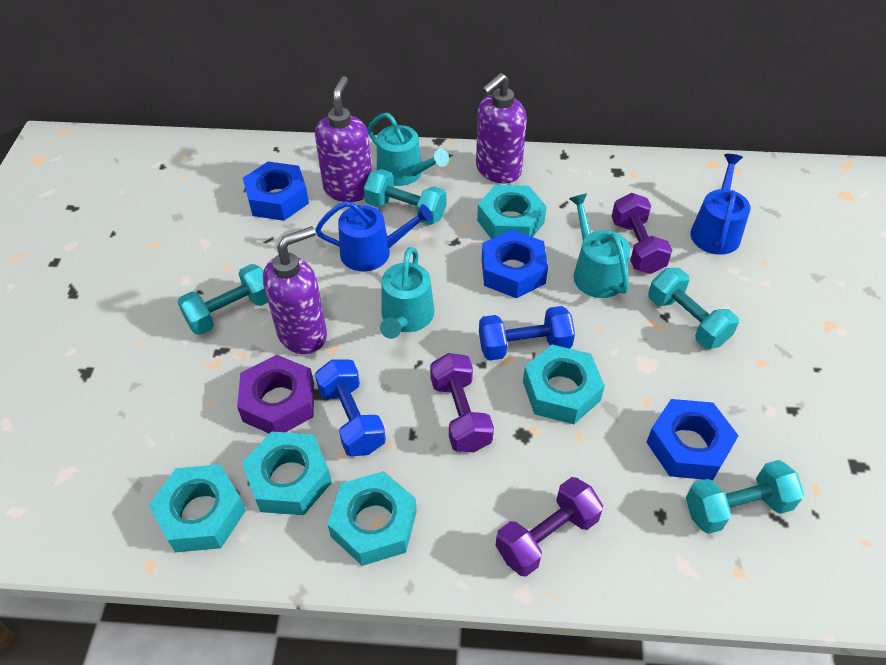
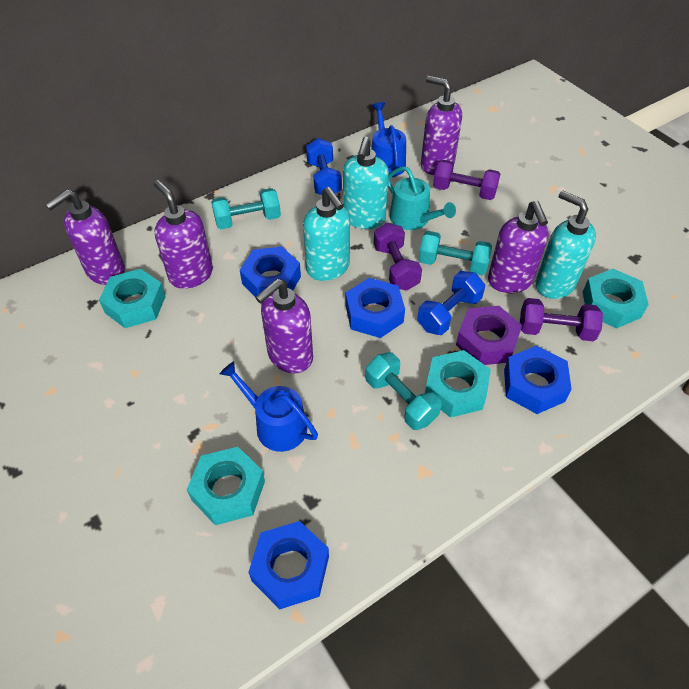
blue nut: [243,161,309,221] [482,230,548,298] [646,399,739,480] = 3 -> [240,246,301,297] [248,521,329,609] [346,278,405,338] [504,346,572,414] = 4
purple soap dispenser: [263,226,327,354] [315,76,372,202] [476,73,527,183] = 3 -> [45,189,125,285] [154,180,213,289] [255,279,313,373] [421,76,462,175] [488,201,549,293] = 5
turquoise dumbbell: [177,264,268,335] [364,169,446,225] [648,268,739,349] [686,460,804,534] = 4 -> [211,188,281,229] [366,352,441,430] [419,231,492,275] = 3
turquoise nut: [149,464,246,552] [242,432,332,515] [327,471,417,566] [477,185,547,239] [523,345,605,424] = 5 -> [99,269,166,328] [187,447,265,525] [425,350,491,418] [583,269,649,329] = 4
turquoise soap dispenser: none = 0 -> [303,187,350,281] [343,137,389,229] [536,190,596,299] = 3
turquoise watering can: [367,113,449,186] [380,247,434,339] [569,193,630,298] = 3 -> [388,167,456,230] = 1

